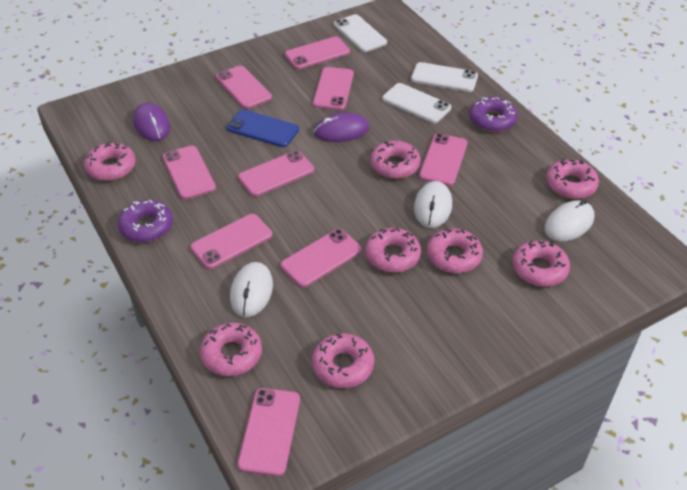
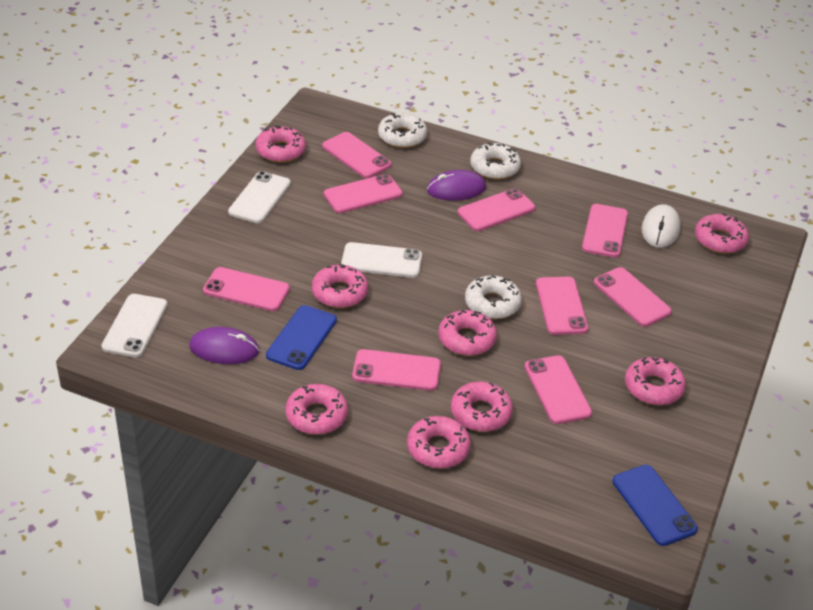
blue phone: [227,109,299,147] = 1 -> [266,305,337,370] [612,465,698,546] = 2
purple donut: [118,200,173,242] [469,97,517,132] = 2 -> none = 0
white donut: none = 0 -> [378,113,427,148] [465,275,522,319] [470,143,521,179] = 3
white mouse: [230,262,273,317] [414,181,452,228] [544,200,594,242] = 3 -> [641,204,681,248] = 1

